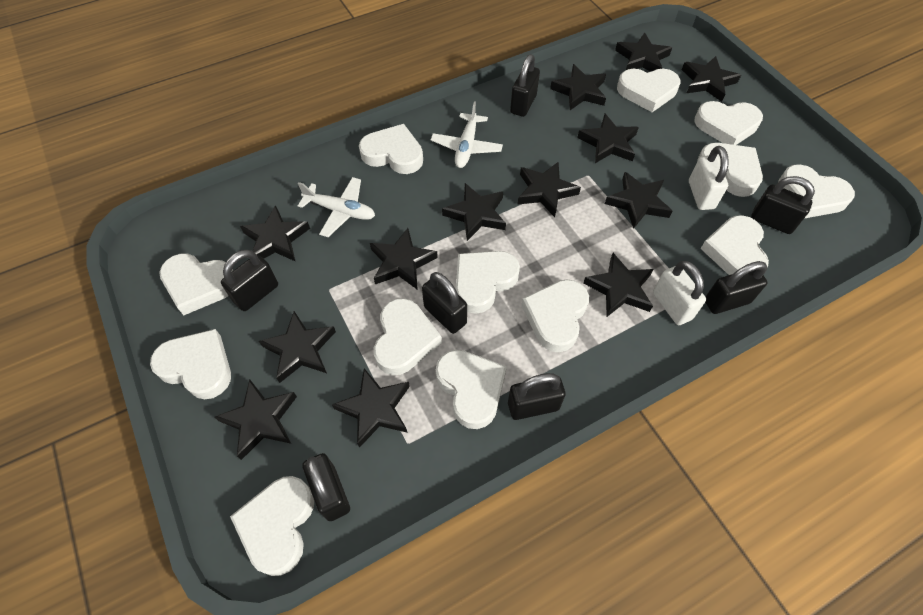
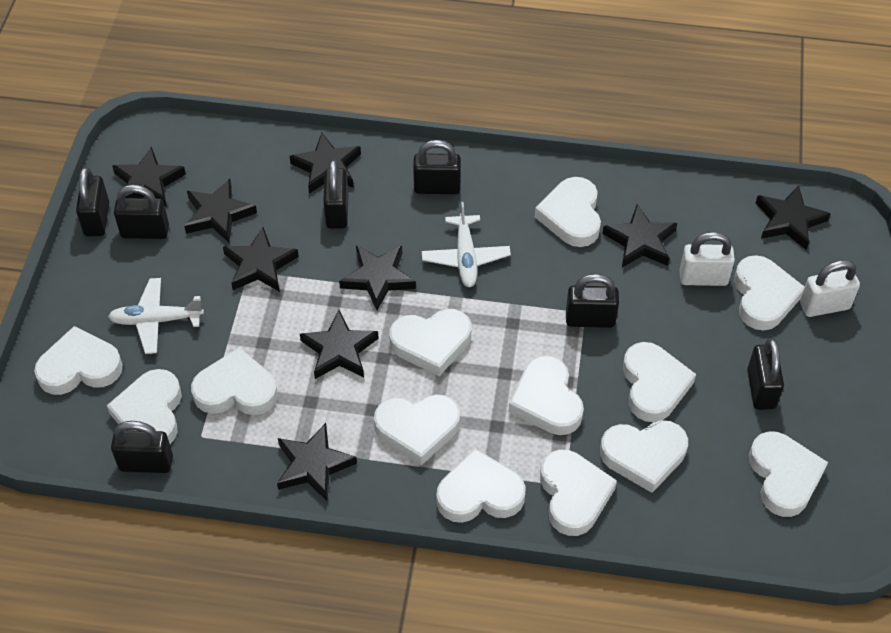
black star: [215,380,297,460] [240,205,310,262] [259,311,336,383] [332,368,410,448] [370,228,438,290] [442,183,506,241] [517,161,581,217] [550,64,606,110] [577,114,639,163] [583,253,654,317] [605,172,672,229] [615,33,672,71] [682,56,741,102] = 13 -> [112,147,186,207] [184,179,257,243] [223,227,299,292] [277,423,357,501] [290,133,361,194] [300,310,379,379] [339,246,416,310] [602,204,677,267] [756,185,831,250] = 9

